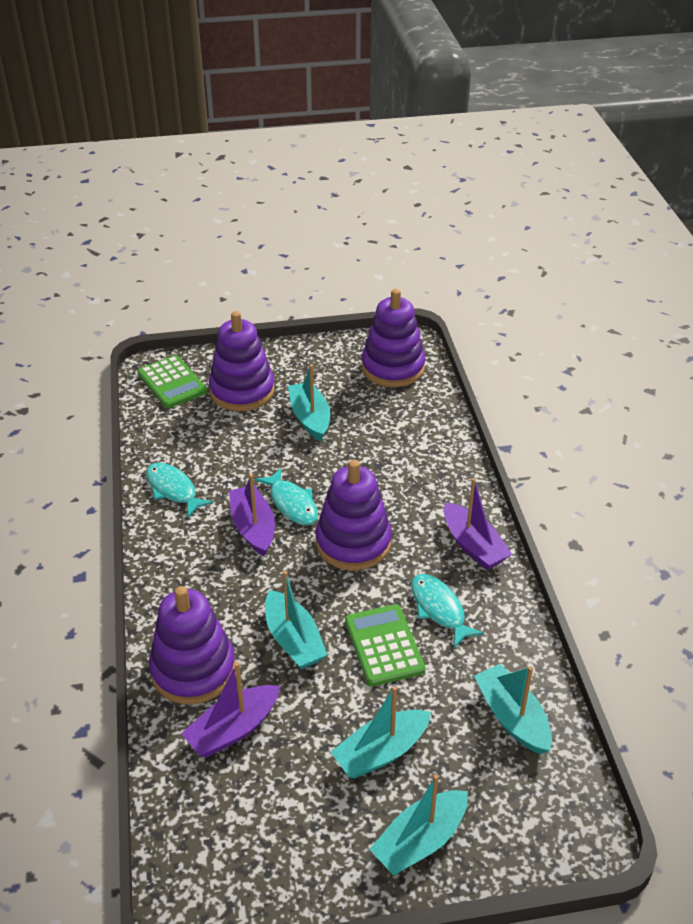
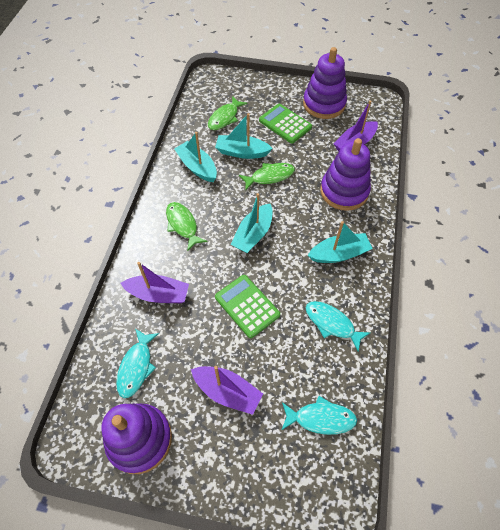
green fish: none = 0 -> [166,202,207,251] [208,96,248,130] [239,163,295,191] = 3
purple stacking toy: [149,586,236,704] [209,311,275,411] [315,460,392,571] [362,289,425,387] = 4 -> [102,403,172,474] [303,47,347,119] [320,138,371,211] = 3
turquoise boat: [265,571,327,669] [288,364,330,441] [331,686,431,779] [370,774,468,875] [474,664,552,754] = 5 -> [174,132,217,182] [215,113,273,159] [231,193,273,253] [308,221,373,263] = 4

